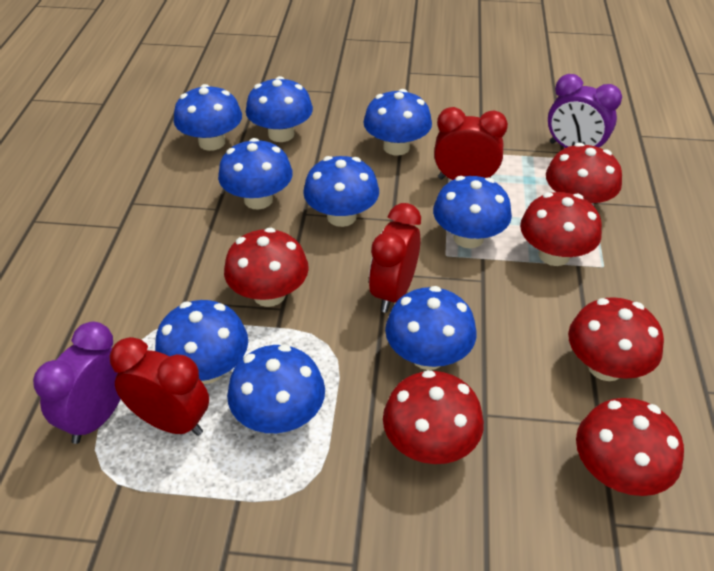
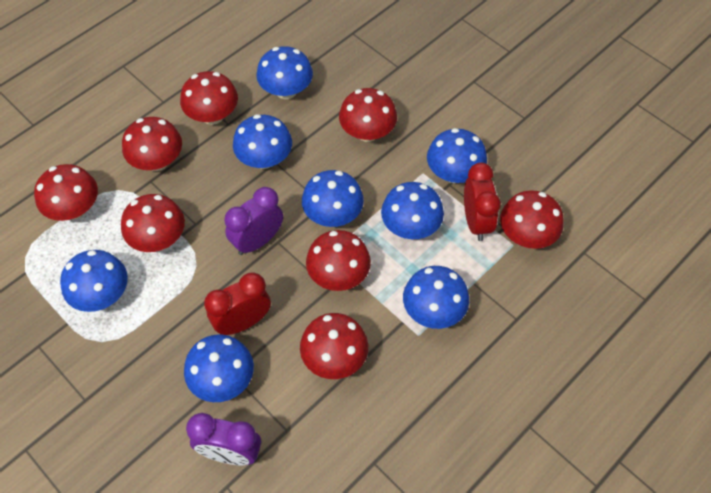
blue mushroom: [155,300,248,384] [174,84,242,151] [218,138,293,209] [227,344,325,433] [246,76,313,142] [303,156,379,227] [364,89,432,155] [385,286,477,370] [433,176,512,248] = 9 -> [60,250,128,312] [184,334,254,402] [233,114,292,169] [256,46,313,99] [302,170,364,227] [381,182,444,239] [403,266,469,329] [427,128,487,183] = 8
red clock: [110,337,209,436] [369,203,421,313] [434,107,508,180] = 3 -> [204,273,271,335] [464,163,501,241] = 2
red mushroom: [224,228,309,307] [383,370,484,464] [520,192,602,266] [546,143,622,204] [568,297,664,381] [576,398,684,496] = 6 -> [34,164,98,221] [121,194,185,252] [122,117,182,171] [180,71,238,125] [300,313,368,379] [306,230,371,291] [339,88,397,142] [500,190,564,249] = 8

